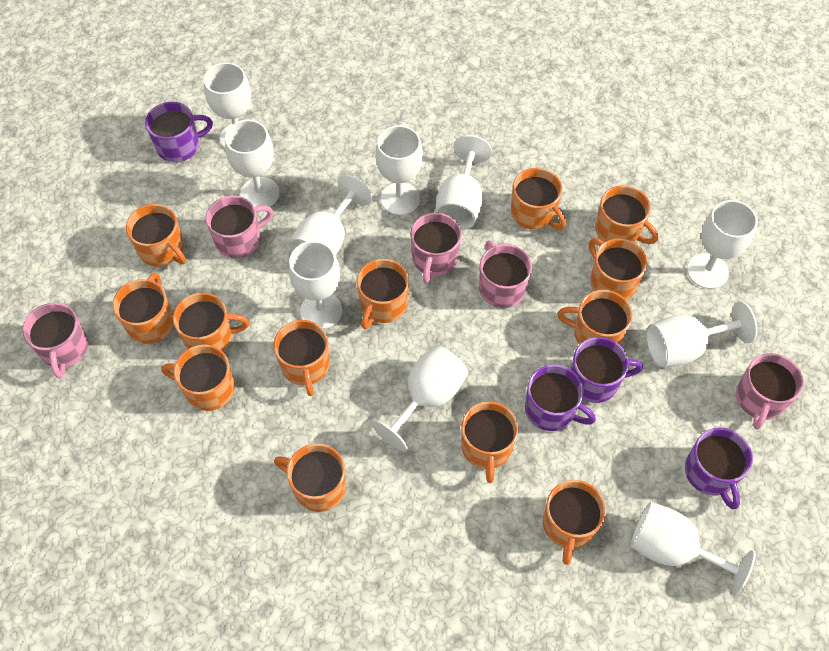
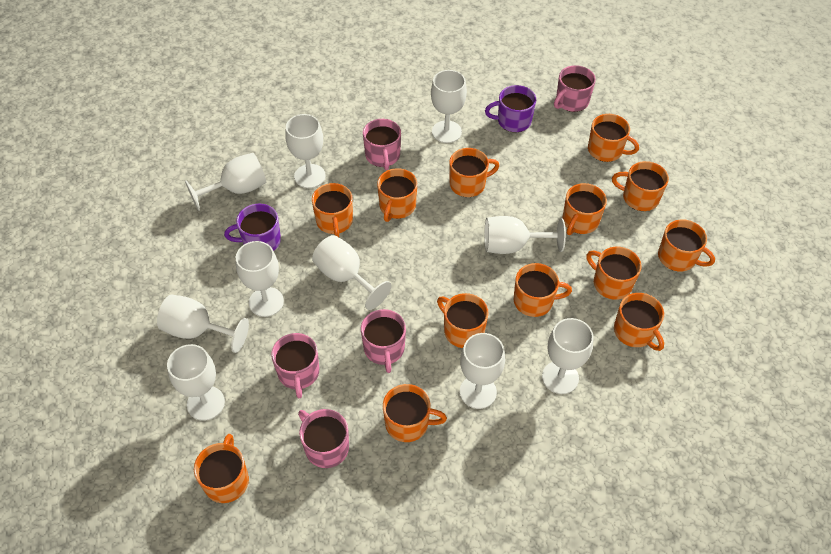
purple mug: [145,102,213,162] [525,364,596,431] [571,337,643,403] [685,427,753,509] = 4 -> [224,204,281,251] [485,85,536,132] = 2

